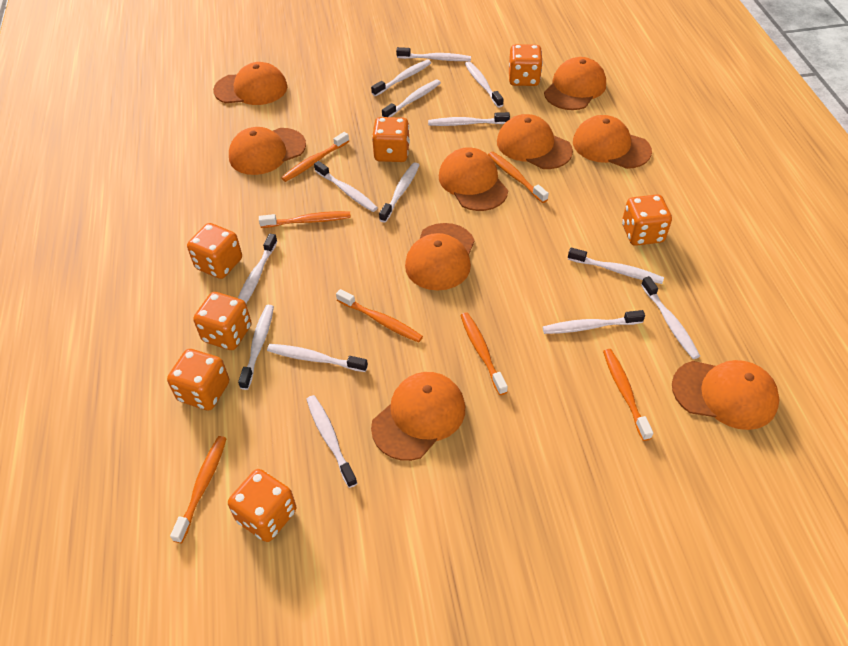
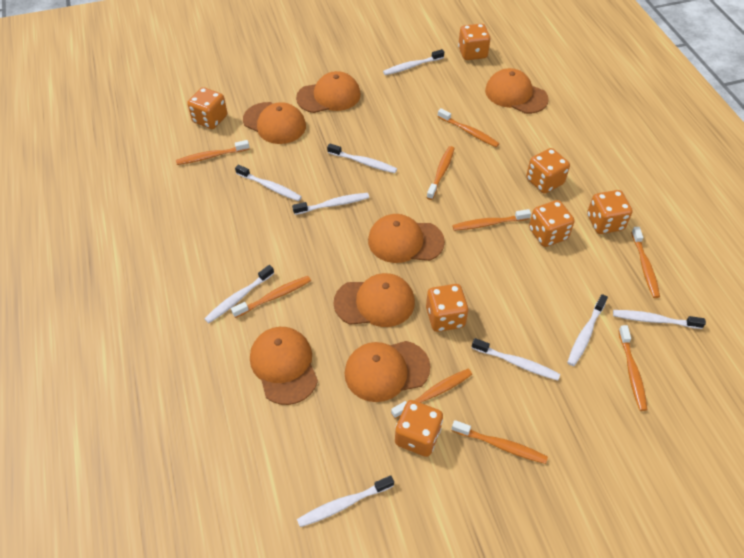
orange cap: [213,62,287,105] [229,127,306,175] [371,372,465,461] [405,223,475,291] [439,147,508,211] [497,114,573,169] [544,57,606,110] [573,115,652,169] [672,360,779,430] = 9 -> [243,102,306,144] [250,327,318,405] [296,71,361,113] [334,273,415,327] [344,341,430,402] [368,214,445,263] [485,68,549,114] = 7
orange toothbrush: [170,436,227,543] [259,211,351,228] [281,132,349,182] [336,289,423,343] [460,312,508,395] [488,151,549,203] [603,349,653,441] = 7 -> [176,140,250,165] [231,276,311,318] [391,369,472,419] [427,146,455,200] [437,108,500,147] [452,209,531,231] [452,420,548,464] [618,325,647,411] [631,227,660,298] = 9
white toothbrush: [238,233,278,303] [238,305,274,390] [267,344,368,372] [306,395,357,488] [314,161,378,212] [371,60,431,96] [379,162,419,223] [382,79,441,117] [396,47,471,61] [428,112,510,126] [465,61,504,108] [543,310,645,334] [568,248,664,284] [641,276,700,359] = 14 -> [204,265,274,323] [235,165,302,201] [292,193,369,215] [297,475,394,527] [327,144,397,173] [383,49,444,75] [472,338,560,381] [567,294,608,366] [613,310,706,329] = 9

